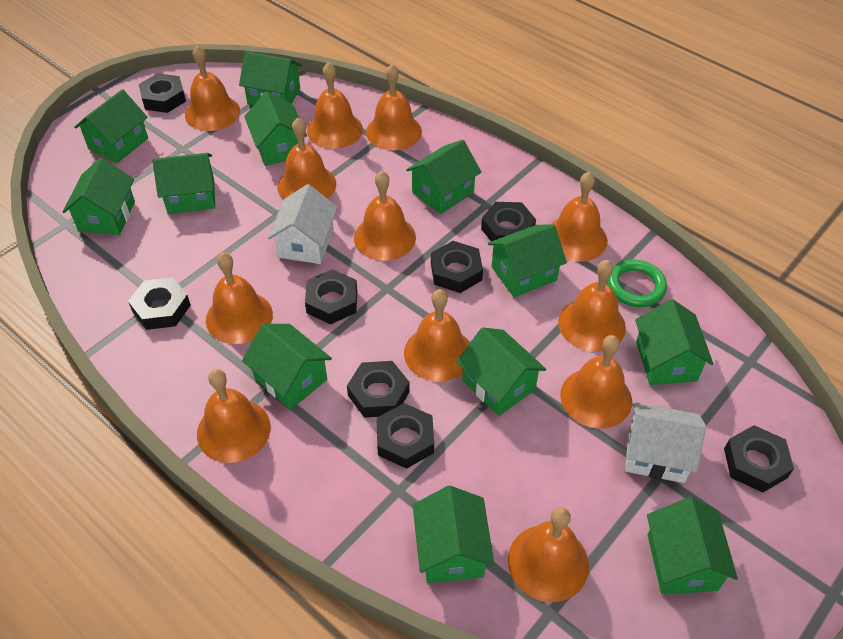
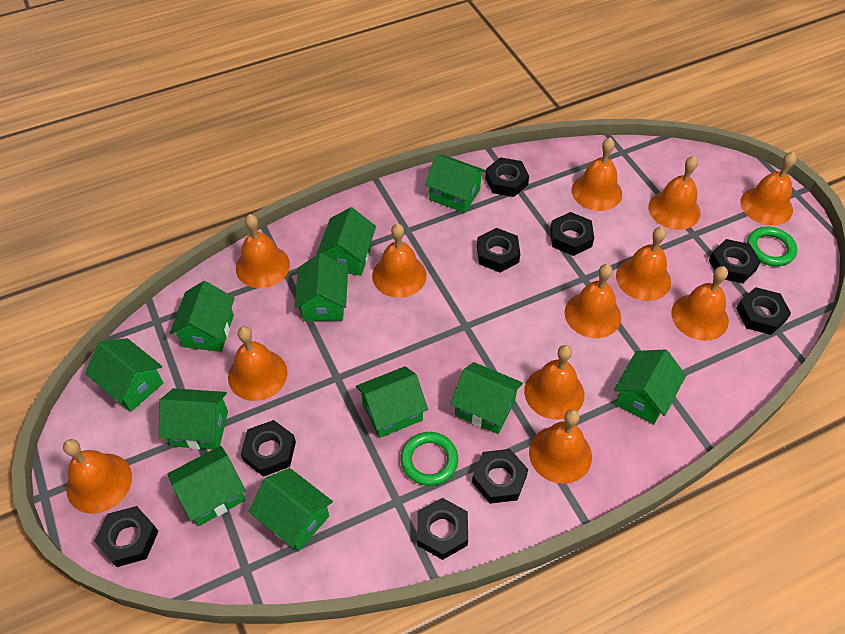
black nut: [128,277,191,330] [139,73,186,113] [305,269,357,324] [347,361,410,418] [377,403,434,469] [431,241,483,293] [481,202,536,241] [724,425,794,493] = 8 -> [94,506,159,567] [241,420,296,477] [417,498,468,560] [472,449,528,504] [477,228,520,273] [485,157,529,197] [550,212,594,256] [709,239,761,283] [736,287,791,335] = 9
green house: [63,158,135,235] [74,89,148,163] [152,153,215,214] [239,51,302,105] [242,324,332,410] [244,92,307,166] [406,140,481,214] [413,486,494,583] [456,328,546,416] [488,224,567,297] [635,299,713,385] [647,497,738,594] = 12 -> [85,338,163,412] [159,388,228,449] [168,446,246,526] [170,281,235,352] [249,468,333,552] [294,253,348,321] [317,207,376,276] [356,366,428,438] [425,155,486,213] [451,362,523,434] [614,349,686,425] = 11
green ring: [607,259,667,307] = 1 -> [401,432,458,486] [747,227,797,266] = 2
white house: [268,184,338,264] [625,402,706,483] = 2 -> none = 0

